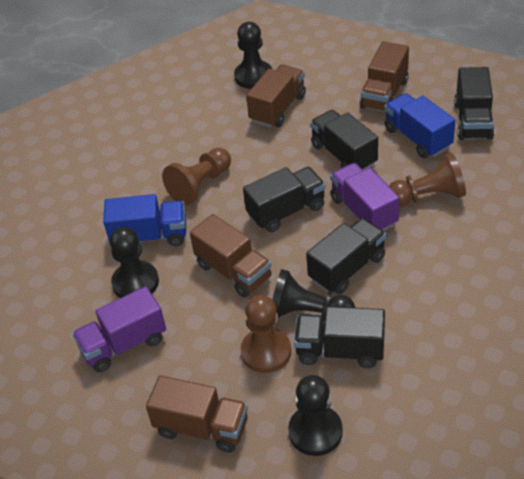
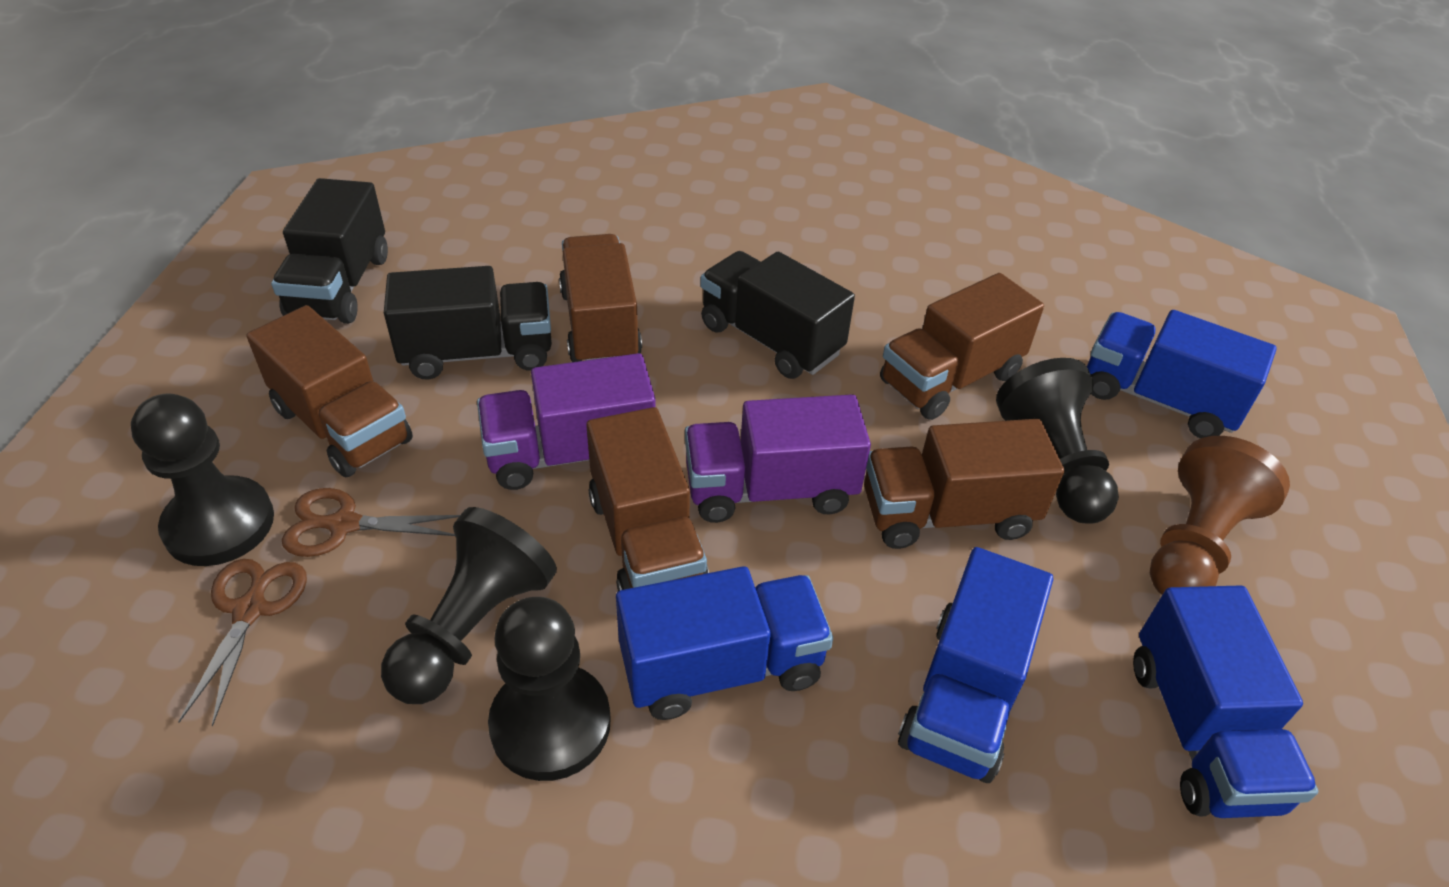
black truck: [243,167,326,232] [294,307,385,368] [306,218,386,294] [310,110,378,170] [454,67,494,140] = 5 -> [271,178,388,324] [384,266,552,380] [700,251,855,379] = 3
blue truck: [103,194,186,246] [384,93,456,158] = 2 -> [616,566,833,720] [898,547,1053,783] [1087,310,1277,438] [1133,585,1318,818] = 4
brown pawn: [162,148,231,205] [241,295,291,373] [389,153,466,206] = 3 -> [1150,436,1290,595] = 1
brown scissors: none = 0 -> [178,559,307,727] [282,488,460,557] = 2
brown truck: [146,376,248,453] [190,214,272,298] [246,64,306,128] [360,41,409,112] = 4 -> [246,305,413,477] [559,234,642,362] [586,407,709,591] [864,419,1064,549] [880,273,1044,420] = 5

